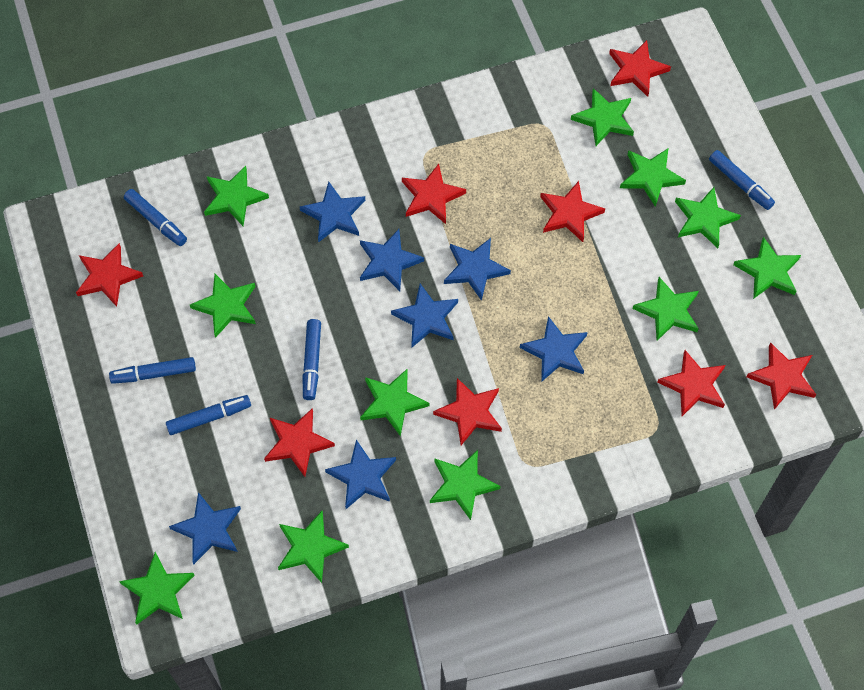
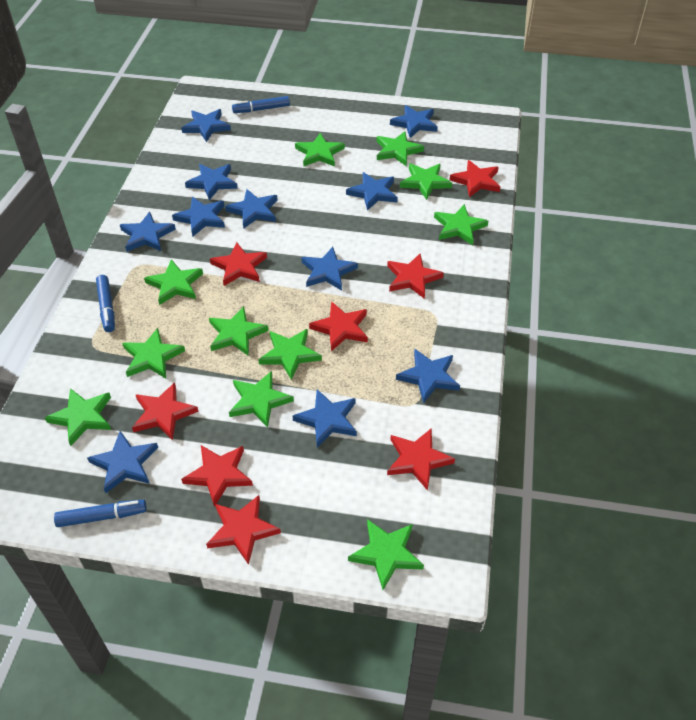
blue marker: [109,357,196,384] [124,189,187,246] [166,395,251,435] [302,319,321,400] [709,150,775,210] = 5 -> [54,500,147,527] [96,275,115,332] [232,96,290,113] = 3
blue star: [169,492,241,564] [300,182,365,243] [325,439,396,509] [360,229,424,291] [391,284,458,347] [444,238,511,301] [520,316,588,382] = 7 -> [87,431,158,493] [120,212,176,252] [172,197,225,237] [181,109,231,142] [185,164,238,200] [225,189,277,229] [293,389,357,447] [301,247,358,291] [346,172,398,211] [390,105,438,138] [396,349,460,403] = 11

